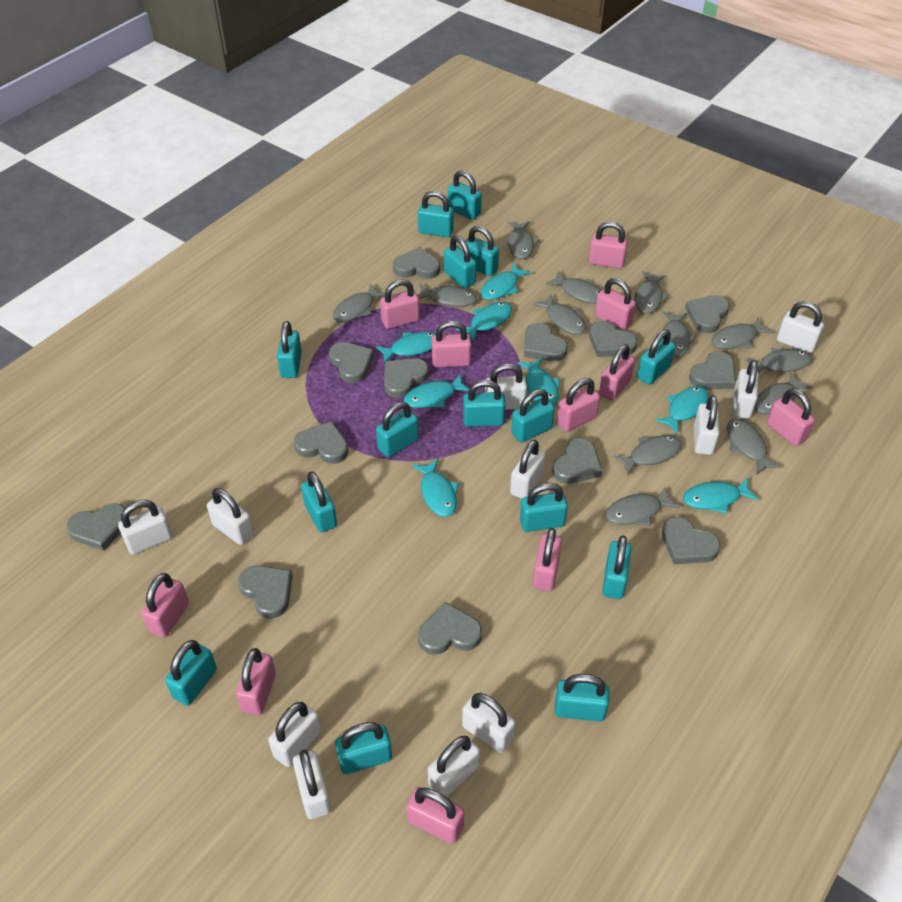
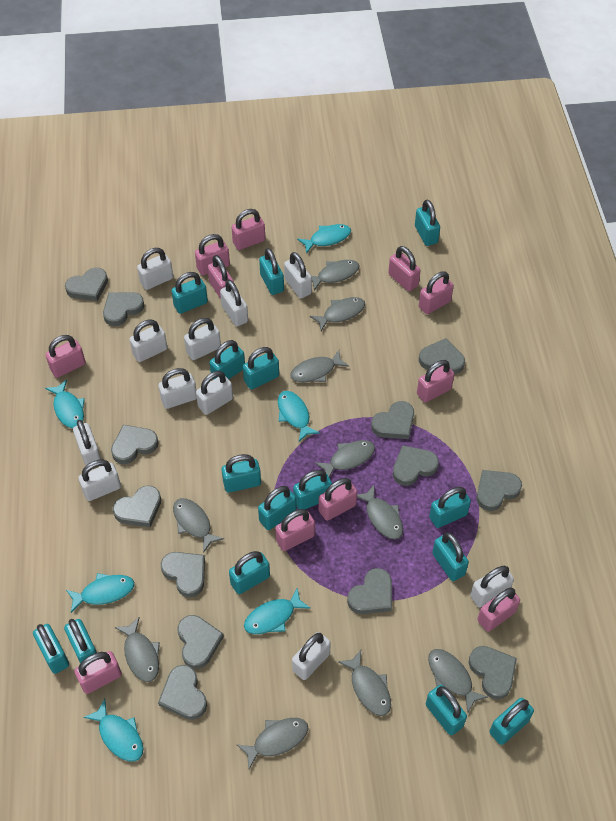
grey fish: [333,283,385,322] [417,283,478,307] [507,221,539,259] [533,294,586,335] [545,271,602,304] [605,486,680,526] [613,435,682,475] [634,271,669,314] [662,311,696,357] [711,318,773,349] [727,419,781,475] [744,348,812,373] [755,373,812,414] = 13 -> [115,617,160,682] [173,498,224,553] [236,718,308,769] [290,350,349,382] [310,297,365,331] [311,260,360,291] [315,440,375,477] [338,650,391,716] [357,485,403,539] [428,649,488,713] = 10
turquoise fish: [375,332,436,364] [404,374,469,408] [412,458,459,517] [456,302,512,342] [481,263,531,300] [518,358,560,405] [655,386,709,435] [683,478,759,514] = 8 -> [45,379,85,428] [66,573,134,613] [83,699,143,761] [244,588,311,634] [278,391,320,442] [297,224,351,254] = 6

